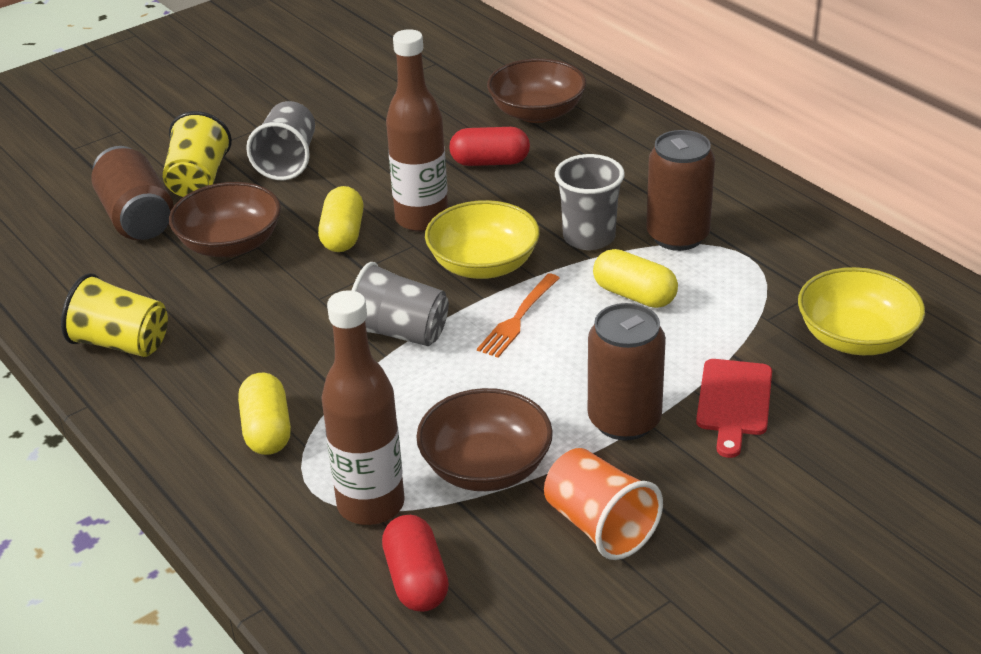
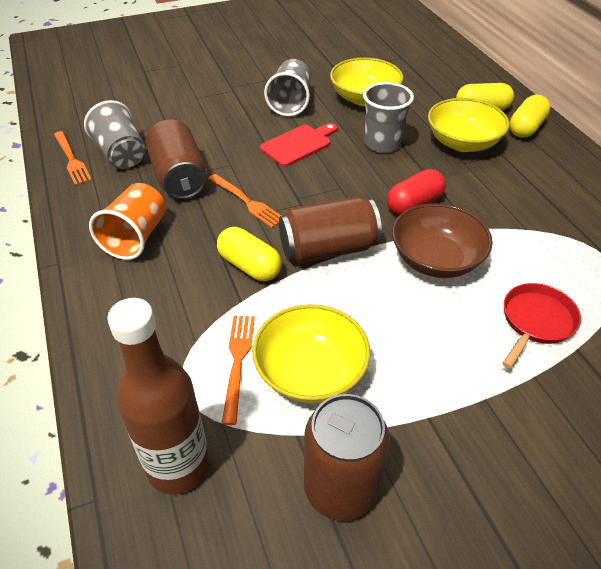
brown bottle: [321,290,405,525] [386,29,448,232] = 2 -> [107,298,210,495] = 1
brown bowl: [169,182,281,257] [416,388,553,491] [487,58,586,123] = 3 -> [392,203,493,278] = 1
orange fork: [477,273,559,358] = 1 -> [54,131,92,185] [208,174,281,228] [221,316,255,425] = 3
red capsule: [382,515,449,612] [449,127,530,166] = 2 -> [387,169,446,215] = 1
red pan: none = 0 -> [502,283,581,369] = 1
yellow bowl: [425,200,540,279] [798,267,925,355] = 2 -> [252,304,370,403] [330,58,403,106] [428,98,509,152] = 3
yellow cup: [61,273,168,357] [163,111,232,197] = 2 -> none = 0

